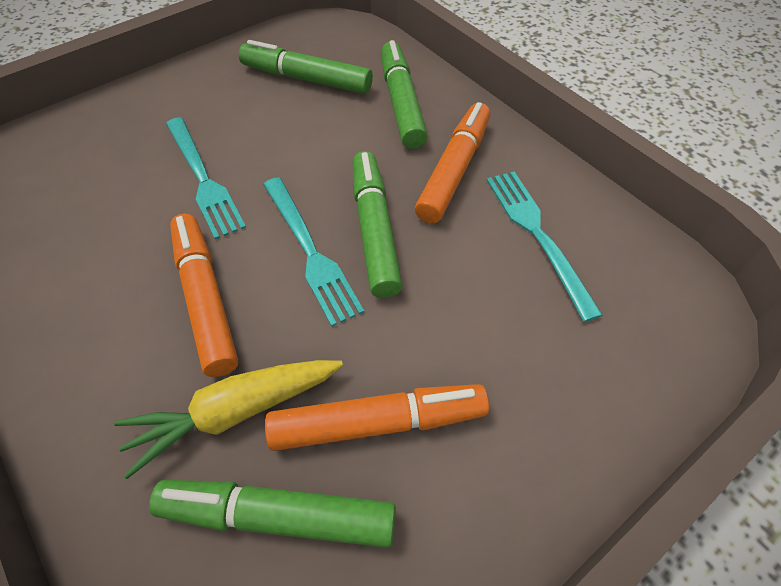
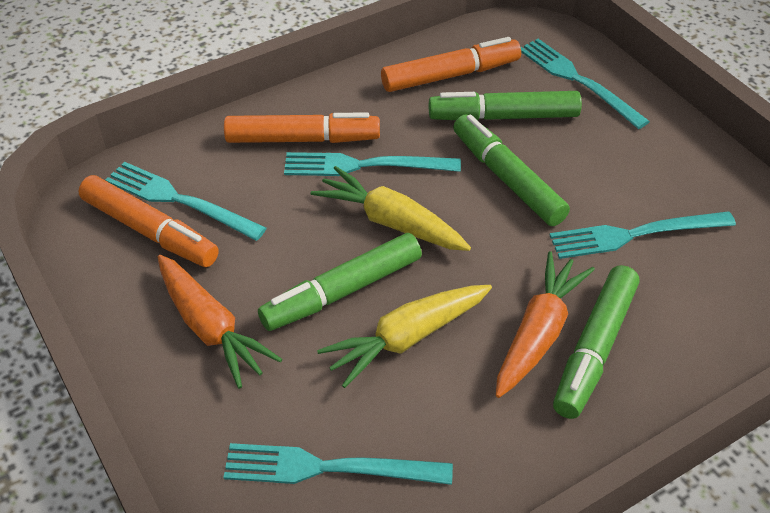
orange carrot: none = 0 -> [158,255,282,389] [496,251,595,398] = 2
turquoise fork: [166,117,246,240] [263,177,364,327] [486,172,603,322] = 3 -> [105,162,267,241] [223,443,453,485] [284,152,461,176] [521,39,650,129] [550,211,736,259] = 5
yellow carrot: [114,360,343,479] = 1 -> [311,166,471,251] [317,285,492,388] = 2

